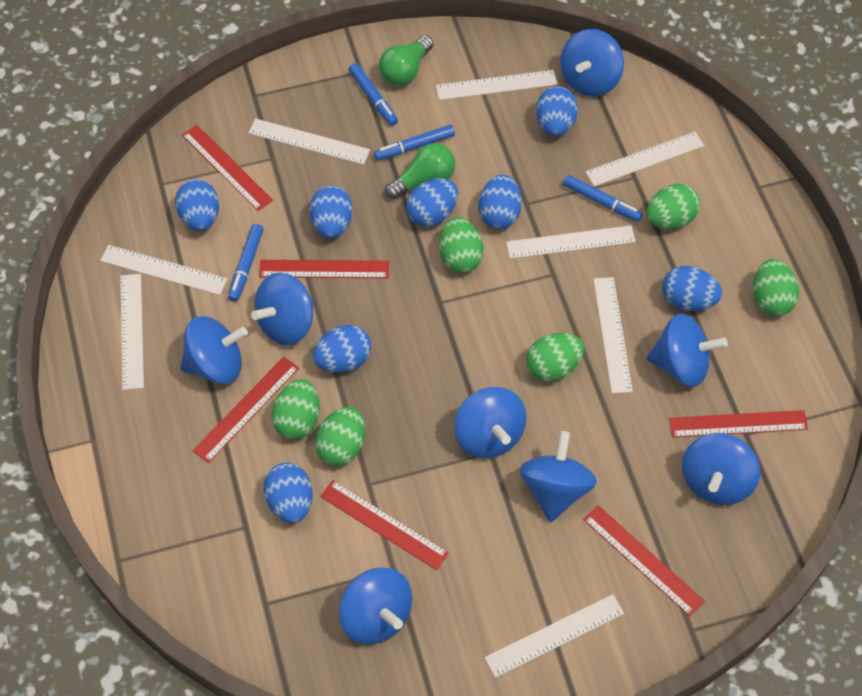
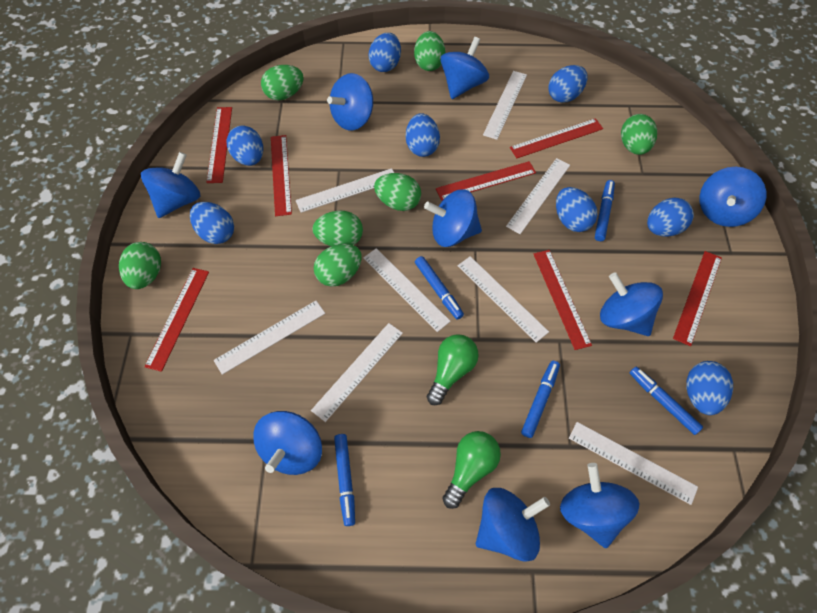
blue marker: [228,224,264,302] [348,63,398,126] [374,125,455,161] [563,175,643,222] = 4 -> [334,434,355,526] [415,256,464,320] [521,361,560,438] [595,180,615,241] [630,367,703,435] = 5
blue spinning top: [180,316,248,384] [251,272,314,346] [339,567,412,645] [454,387,526,458] [519,431,597,522] [560,29,624,97] [647,314,728,387] [682,433,760,505] = 8 -> [141,152,200,218] [253,411,322,475] [327,73,373,130] [424,190,482,247] [441,37,489,99] [476,488,550,562] [560,463,640,548] [600,272,663,336] [699,167,766,227] = 9
green egg: [272,379,320,439] [315,407,365,466] [439,217,483,273] [526,333,584,382] [646,184,700,229] [753,259,799,316] = 6 -> [119,242,161,289] [261,65,304,100] [312,211,363,247] [314,244,362,287] [374,173,421,211] [414,31,445,71] [621,114,657,155] = 7
red ruler: [182,125,273,211] [193,357,299,463] [259,260,389,278] [320,480,449,570] [583,505,705,616] [669,410,808,438] = 6 -> [144,268,209,372] [206,107,232,183] [271,135,292,216] [436,161,536,201] [510,118,603,158] [534,250,592,350] [673,251,722,346] = 7

